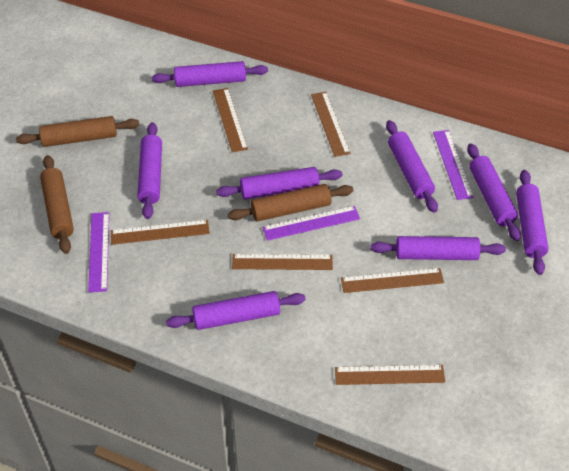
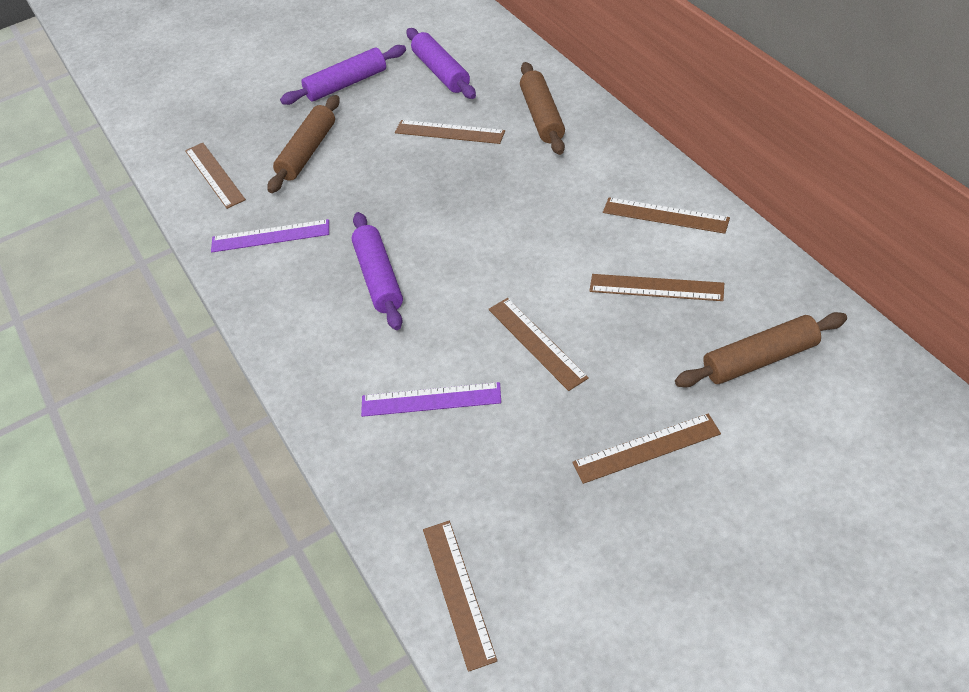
brown ruler: [111,220,210,245] [213,88,248,153] [232,254,333,270] [311,92,350,157] [335,365,445,385] [341,268,444,293] = 6 -> [185,143,246,209] [395,120,505,144] [423,521,497,672] [489,298,589,391] [573,413,721,484] [589,274,724,301] [603,197,730,234] = 7
purple rolling pin: [137,122,162,219] [152,61,268,87] [166,291,306,330] [216,167,342,200] [370,236,506,260] [386,120,438,213] [467,143,521,241] [516,170,548,275] = 8 -> [280,45,406,105] [352,212,403,330] [407,28,476,99] = 3
purple ruler: [88,212,109,292] [262,206,360,241] [433,130,474,200] = 3 -> [211,219,329,252] [361,382,501,417] = 2

